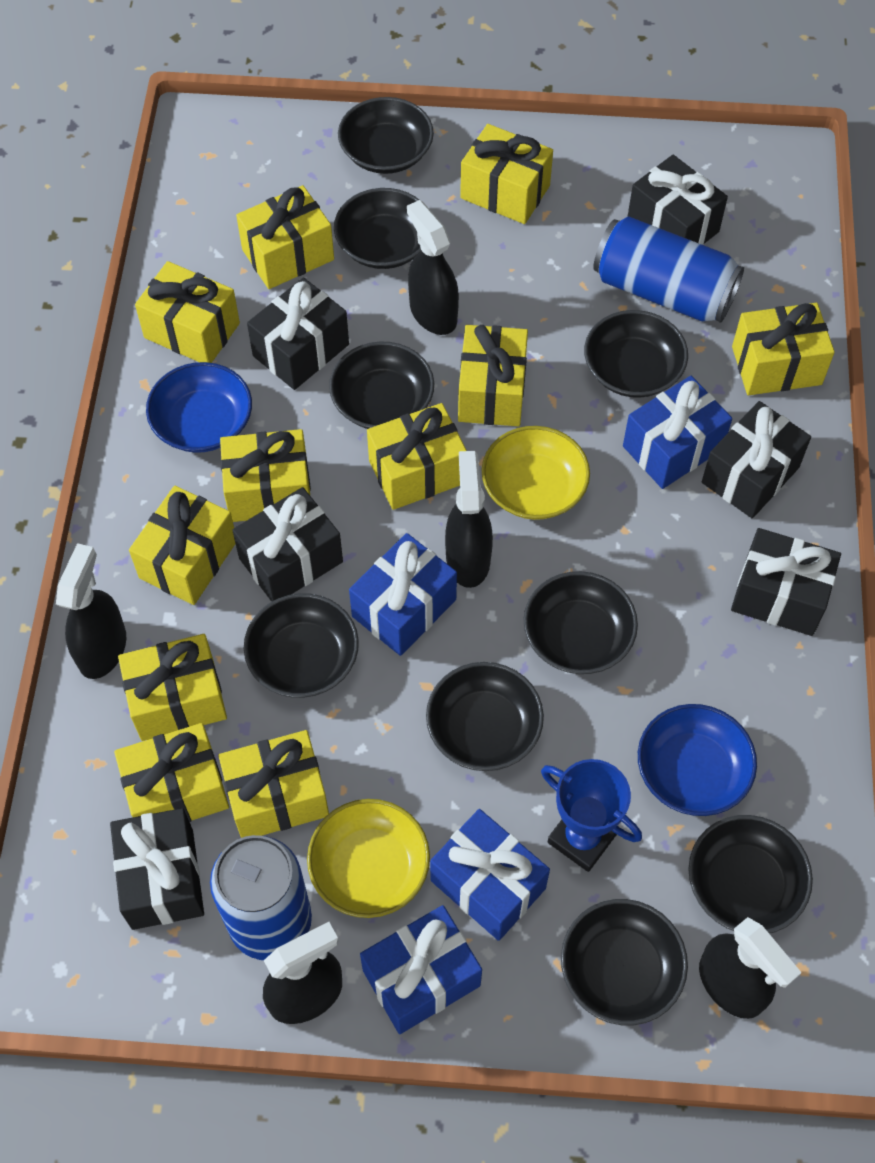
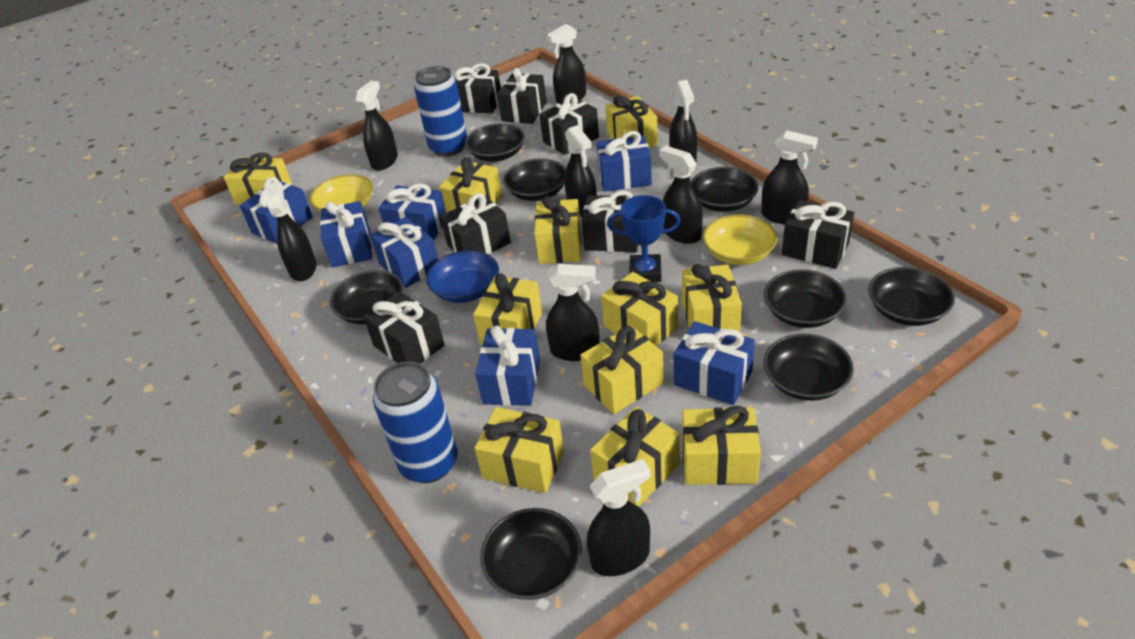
black bowl: [244,593,359,698] [329,341,434,429] [334,188,422,269] [338,97,434,174] [426,662,544,771] [524,571,638,674] [561,899,688,1025] [584,310,688,398] [688,815,813,934] = 9 -> [330,270,404,324] [465,123,525,162] [480,508,582,600] [503,158,566,201] [691,167,759,212] [764,270,847,328] [764,334,854,401] [868,267,955,326] = 8
black gift: [110,808,204,930] [232,487,343,602] [247,277,349,390] [628,155,728,245] [702,401,811,518] [731,528,841,636] = 6 -> [363,291,445,364] [440,193,511,254] [453,63,501,114] [497,68,546,124] [539,93,599,155] [581,191,638,252] [782,200,854,269] = 7
black spray bottle: [56,543,126,679] [263,922,342,1024] [407,200,459,335] [445,451,493,588] [699,917,802,1019] = 5 -> [266,181,317,281] [356,81,398,171] [546,24,586,104] [546,264,600,361] [564,125,597,217] [587,459,651,576] [659,146,703,244] [669,80,697,162] [761,130,818,224] = 9
blue bowl: [146,362,252,453] [638,704,757,816] = 2 -> [426,250,499,303] = 1
blue gift: [349,533,457,656] [360,905,482,1034] [430,809,550,941] [623,376,732,489] = 4 -> [240,177,313,243] [320,201,372,267] [370,217,438,288] [378,183,446,240] [475,325,540,406] [597,131,652,192] [674,321,755,405] = 7

